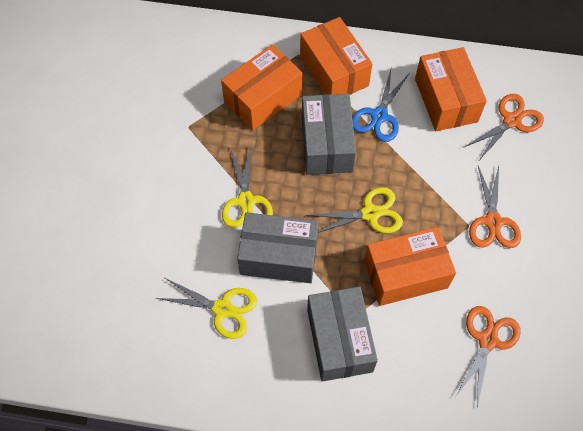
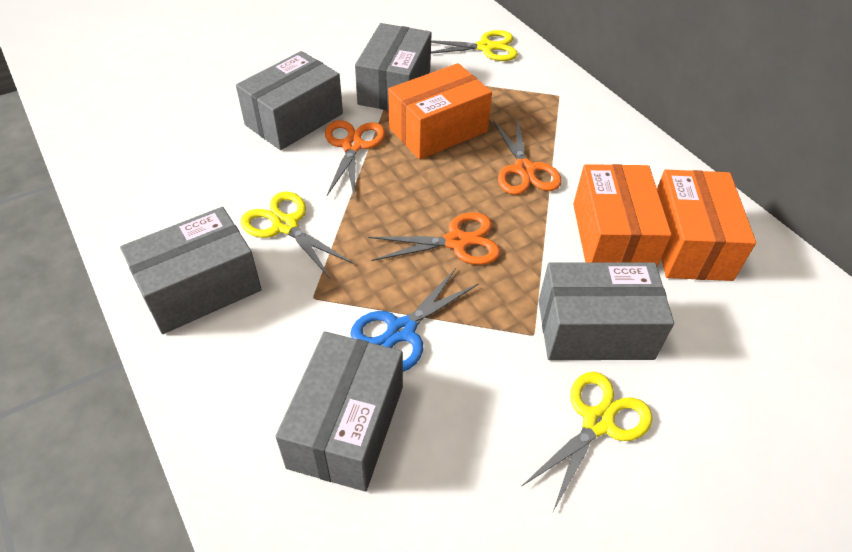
grey box: [237,212,319,283] [302,94,356,175] [307,287,378,382] = 3 -> [120,207,262,334] [236,51,343,150] [275,331,403,492] [355,23,431,110] [539,262,674,360] = 5
orange box: [221,44,303,130] [300,17,372,95] [364,227,456,306] [415,47,487,131] = 4 -> [388,63,492,159] [573,164,672,267] [657,170,756,281] = 3

